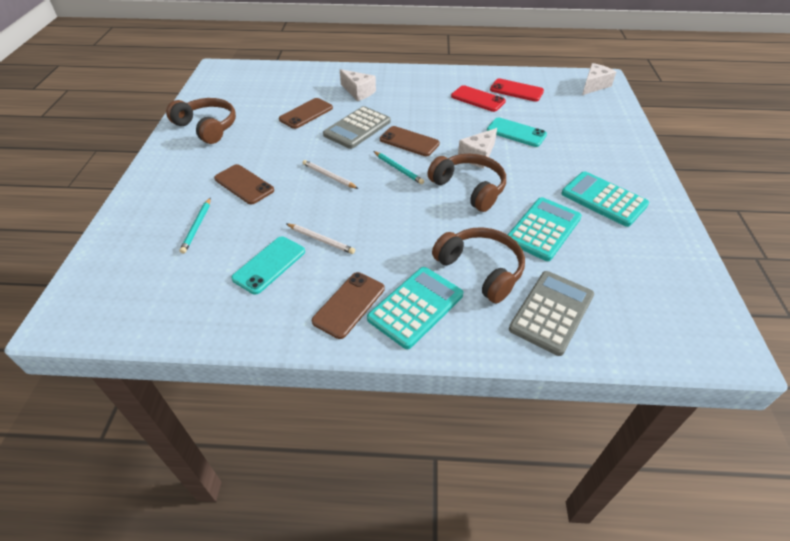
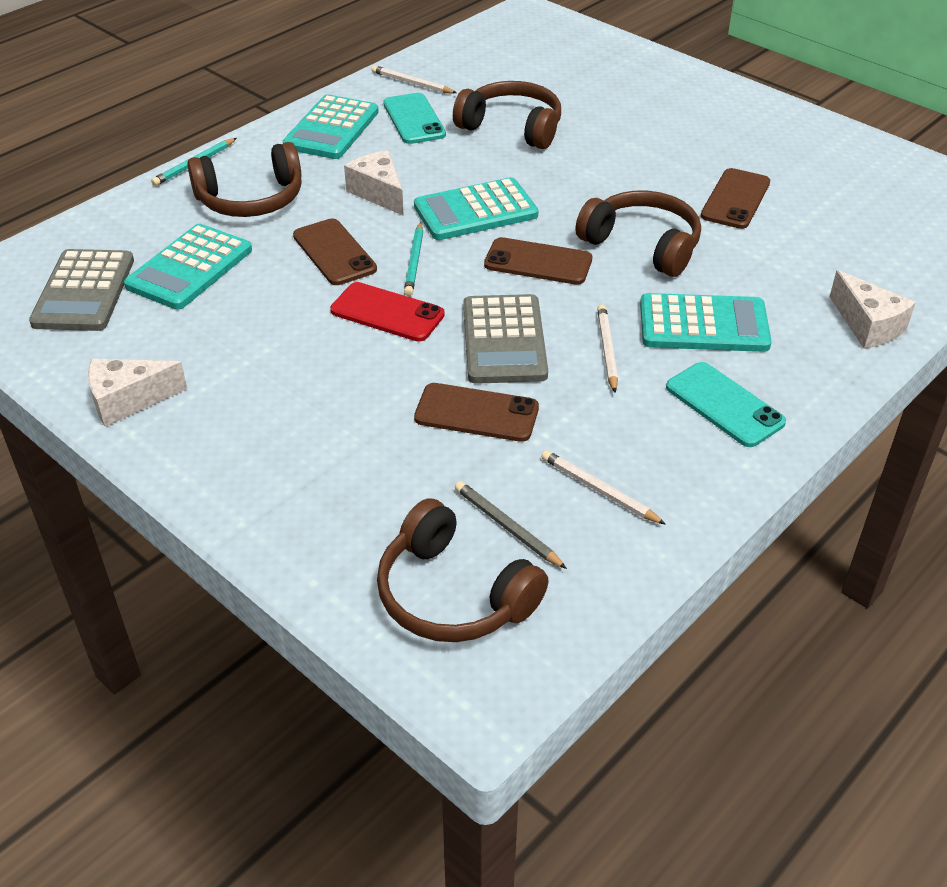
brown headphones: [166,98,236,144] [427,154,506,212] [432,227,525,303] = 3 -> [187,142,302,217] [377,498,548,642] [453,81,561,149] [575,191,701,277] = 4
grey pencil: none = 0 -> [455,481,567,569] = 1
red phone: [451,85,506,112] [490,79,544,102] = 2 -> [330,282,445,342] = 1
turquoise calculator: [367,267,463,349] [508,197,582,261] [561,171,649,227] = 3 -> [124,224,252,310] [283,94,379,159] [414,177,539,240] [640,293,772,352] = 4
white pencil: [286,223,355,254] [303,160,359,189] = 2 -> [372,65,457,94] [541,450,666,525] [597,305,618,393] = 3

